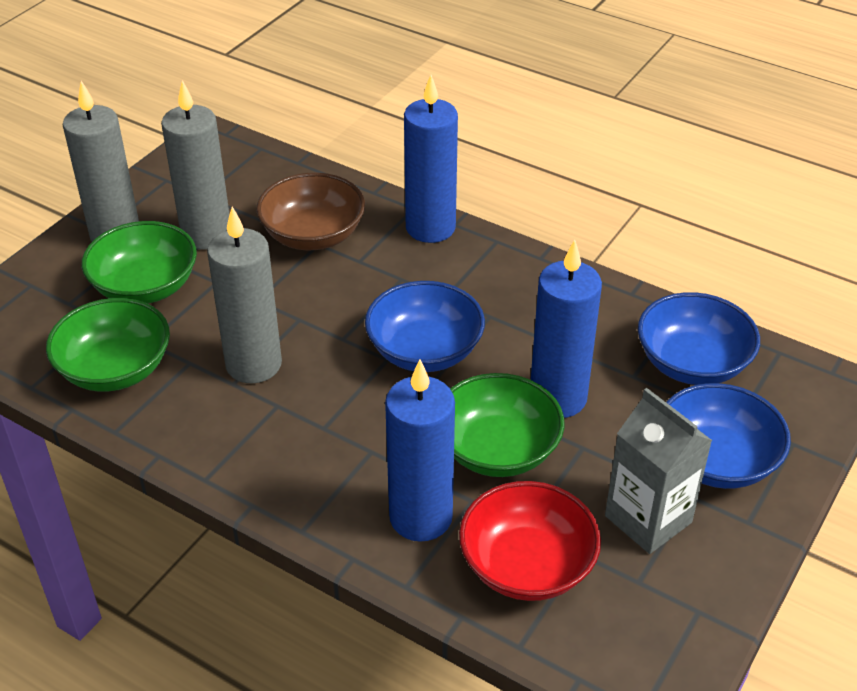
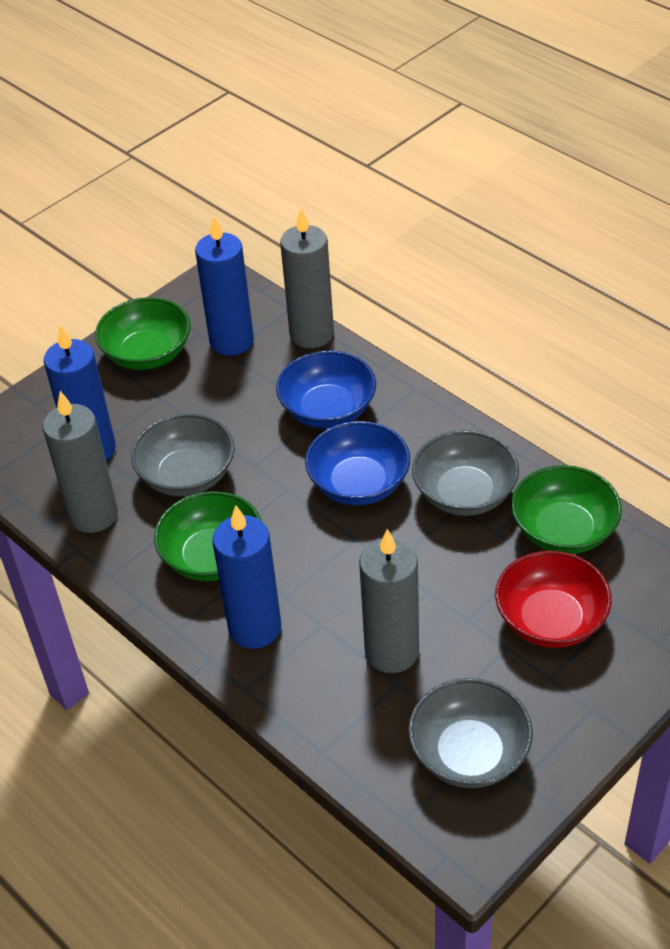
blue bowl: [365,281,485,372] [638,292,760,385] [666,383,791,489] = 3 -> [276,351,376,428] [305,421,410,505] = 2
brown bowl: [256,173,365,250] = 1 -> none = 0
grey bowl: none = 0 -> [131,414,235,496] [408,678,533,788] [412,430,519,516] = 3
grey carton: [605,388,712,554] = 1 -> none = 0

